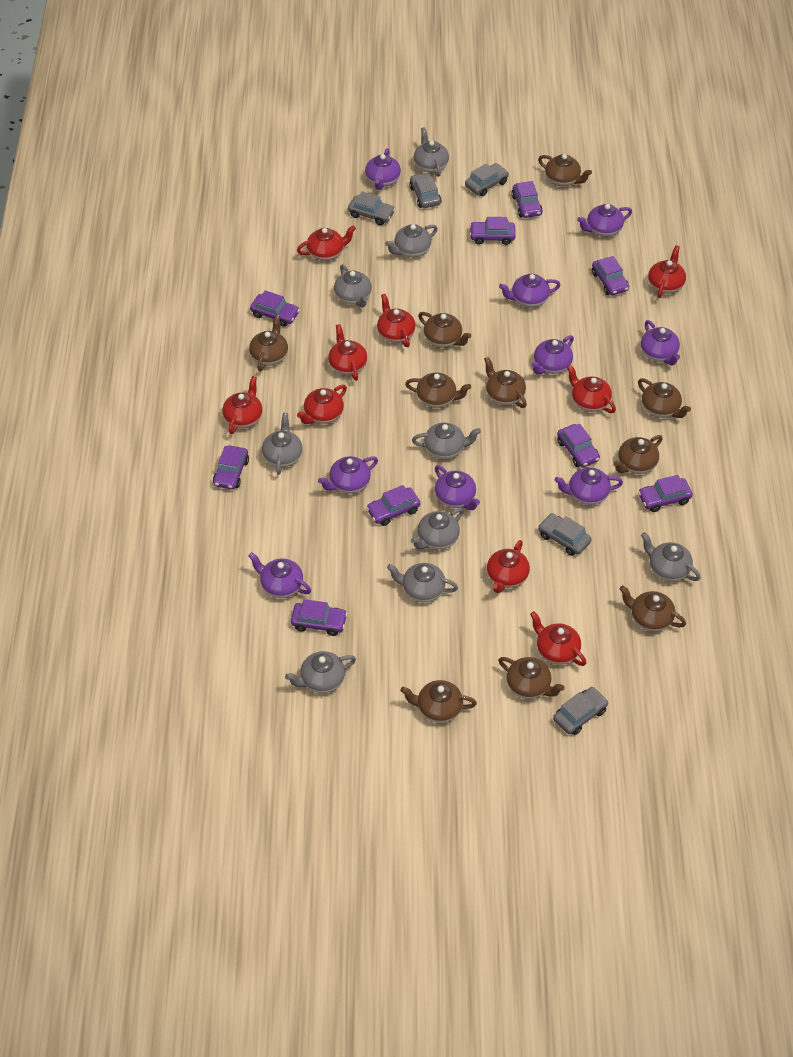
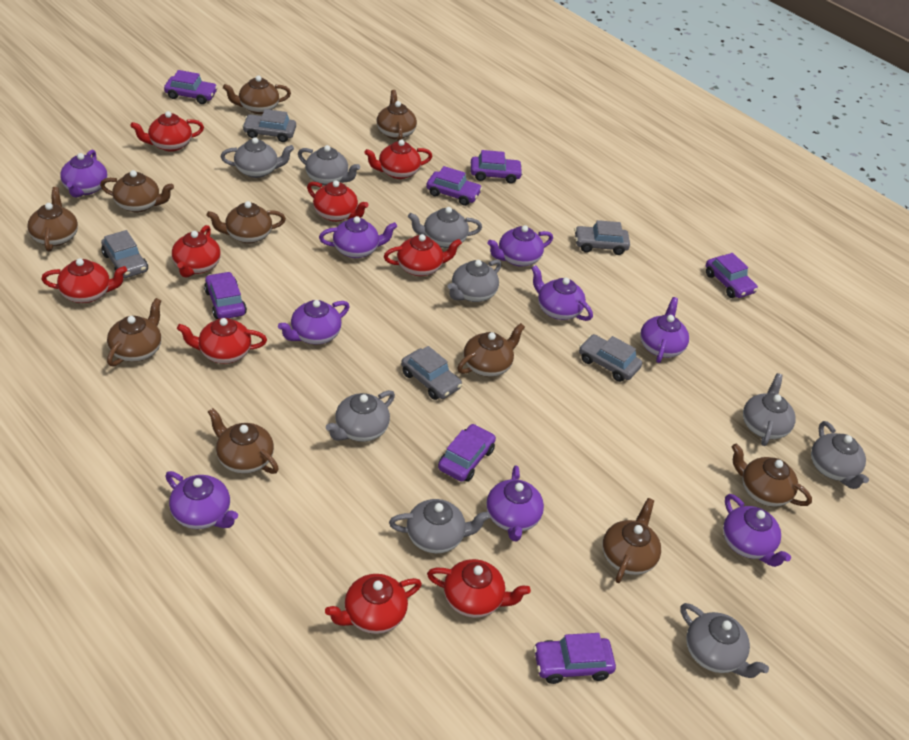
purple car: [213,445,249,490] [250,290,300,327] [291,599,348,636] [366,485,420,526] [469,217,516,245] [512,181,543,218] [557,424,600,468] [592,256,629,295] [638,475,693,512] = 9 -> [164,70,218,104] [204,272,247,319] [426,166,482,206] [438,424,496,482] [471,150,523,184] [534,633,616,684] [706,253,758,298] = 7

